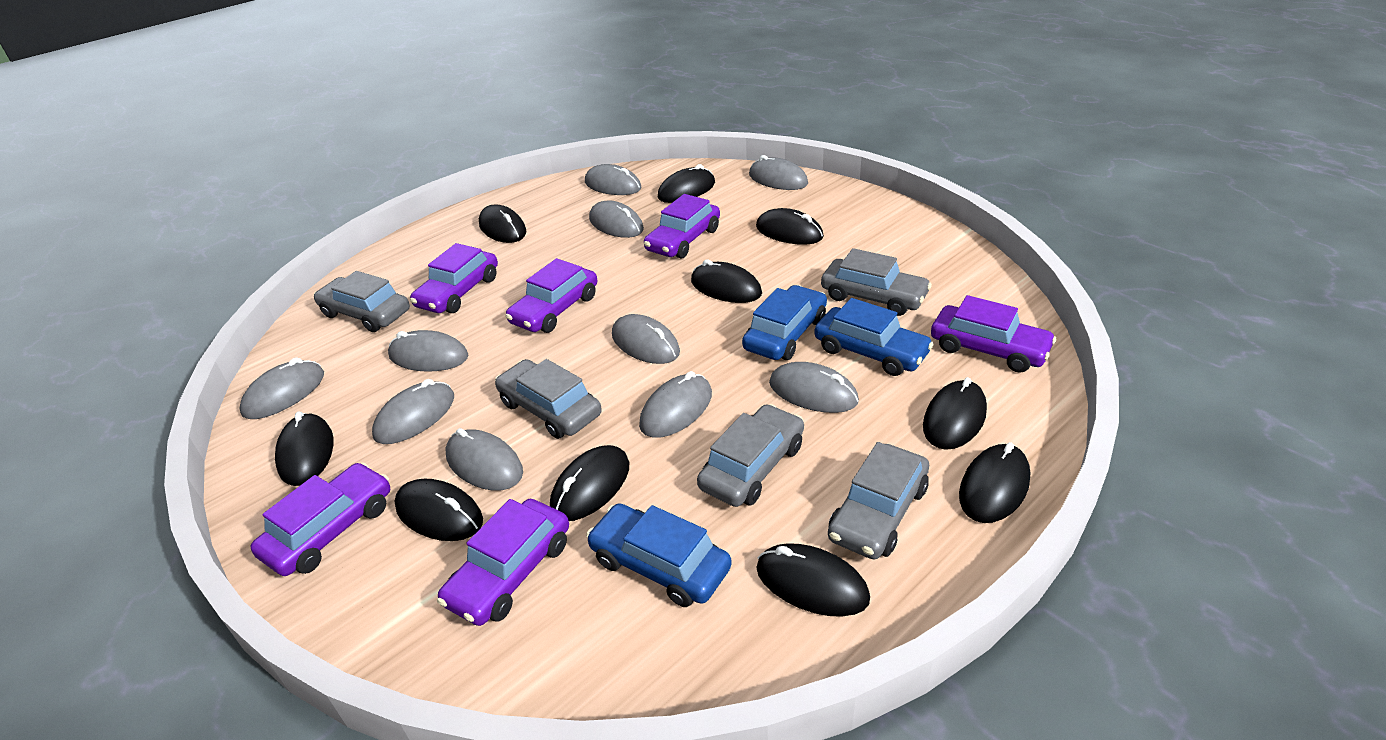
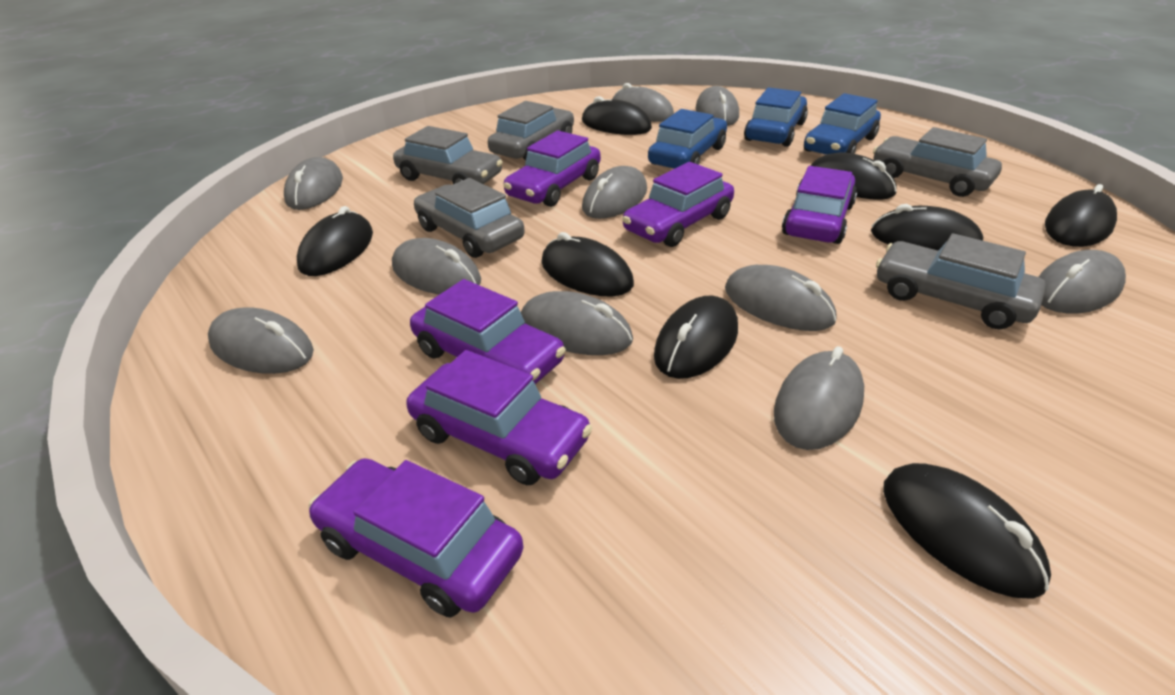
black mouse: [275,412,333,486] [395,479,483,541] [479,205,526,243] [550,445,629,521] [658,164,715,203] [691,259,762,303] [756,208,824,245] [756,543,870,617] [923,377,987,450] [959,442,1030,523] = 10 -> [297,206,373,276] [541,232,634,296] [582,96,652,135] [654,295,738,379] [811,152,897,200] [871,204,983,251] [883,463,1051,599] [1045,184,1117,247] = 8

